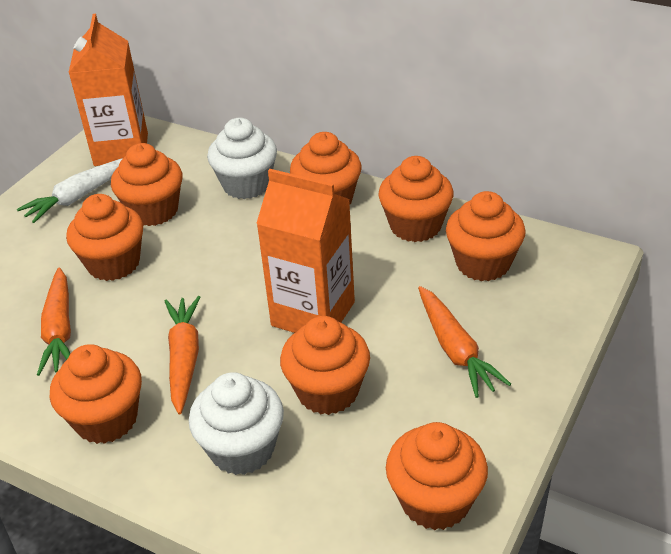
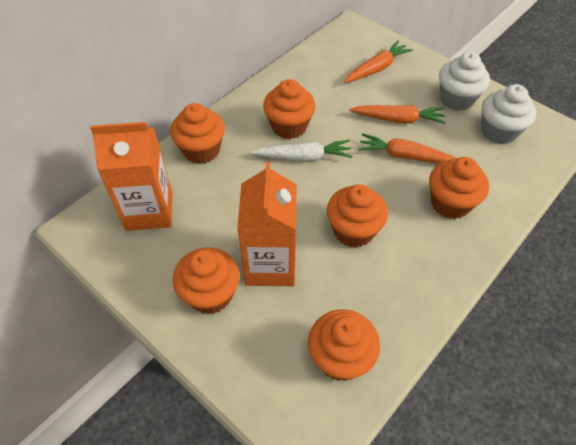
orange cupcake: [50,344,142,444] [66,194,143,281] [111,143,182,226] [280,316,370,415] [290,132,361,204] [378,156,454,242] [386,422,488,530] [446,191,526,281] = 8 -> [170,103,225,164] [173,248,240,314] [263,79,315,139] [308,309,380,381] [327,184,388,247] [429,157,489,219] = 6

